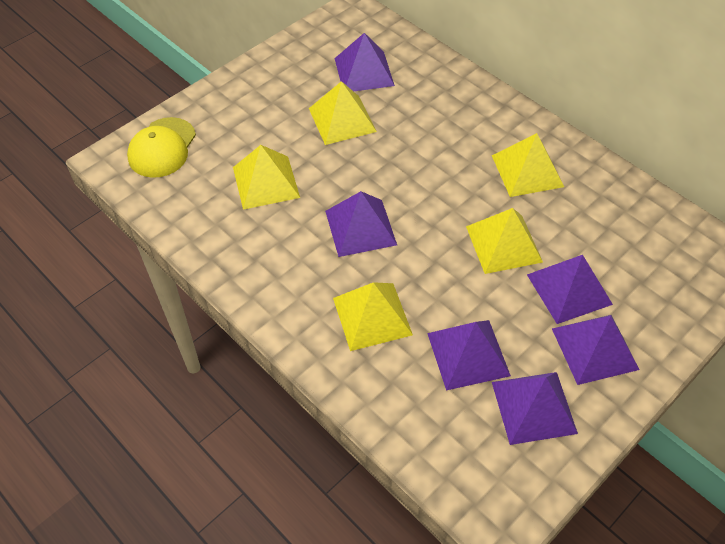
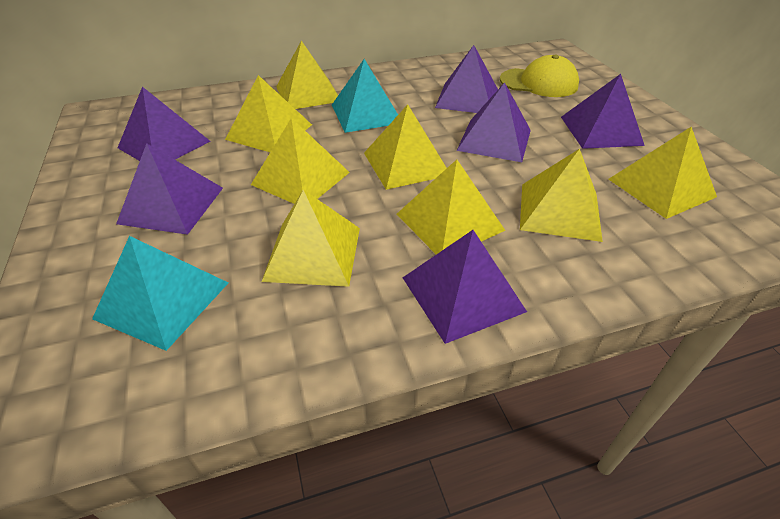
turquoise pyramid: none = 0 -> [92,236,228,351] [332,59,398,133] = 2
yellow pyramid: [233,145,300,210] [309,81,377,145] [333,282,413,351] [466,208,543,274] [492,133,564,197] = 5 -> [225,75,312,152] [251,118,350,204] [262,190,360,287] [276,41,338,109] [364,104,447,190] [397,159,506,254] [520,149,603,242] [608,127,717,219] = 8

